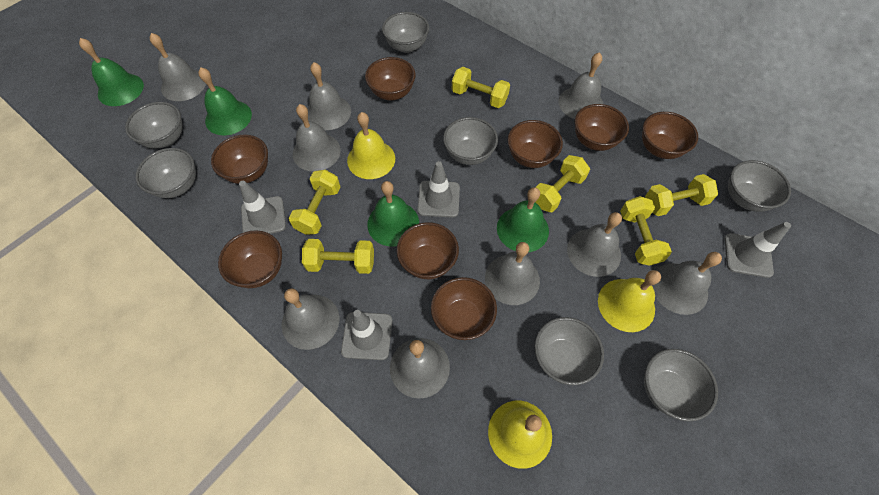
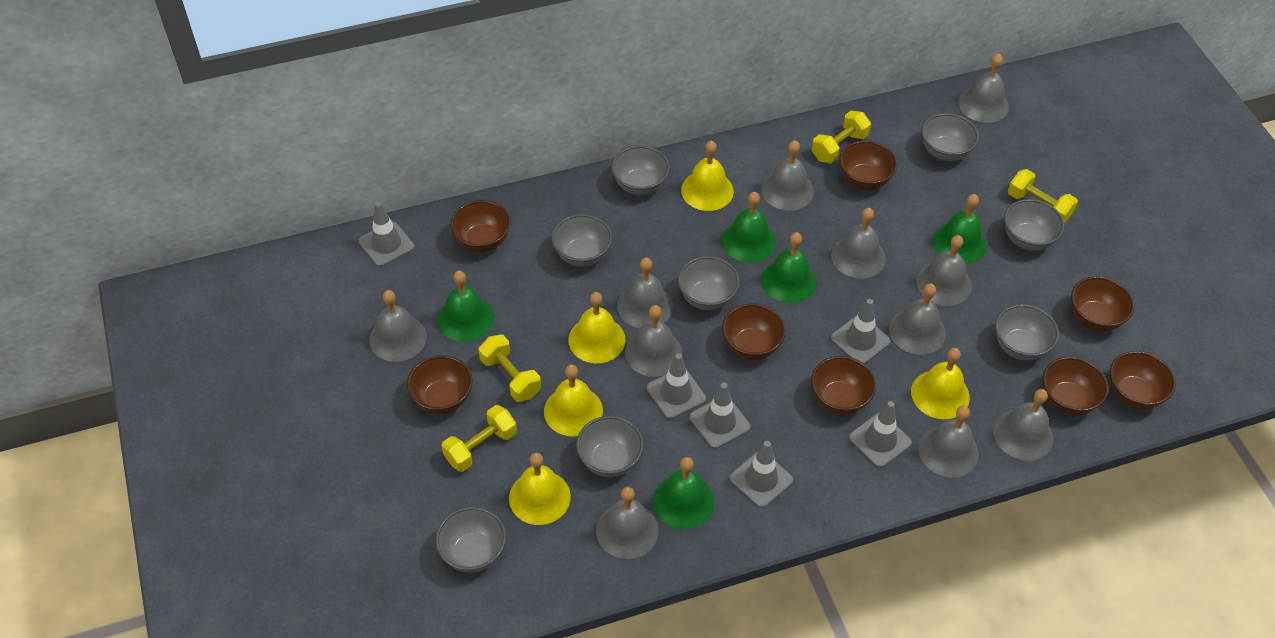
green bell: [79,38,144,106] [198,67,252,135] [367,181,419,246] [497,187,549,252] = 4 -> [437,271,494,342] [653,457,715,529] [722,192,776,262] [761,232,817,303] [932,194,987,264] = 5
grey bell: [150,33,206,101] [282,288,339,350] [293,104,341,172] [307,62,351,130] [390,338,450,399] [485,242,540,305] [558,52,603,119] [567,212,622,277] [652,252,722,315] = 9 -> [369,290,427,362] [596,487,658,559] [617,258,673,328] [625,305,682,377] [761,140,814,211] [831,208,886,279] [889,283,946,355] [916,235,972,306] [918,406,979,478] [959,54,1009,123] [993,389,1054,461] = 11
grey bowl: [125,102,183,149] [135,148,196,198] [382,12,429,53] [443,117,498,165] [535,317,604,385] [644,349,718,421] [728,160,791,212] = 7 -> [435,507,506,573] [552,214,612,267] [576,416,644,477] [611,145,670,195] [678,256,740,311] [922,113,979,161] [995,304,1059,361] [1004,199,1064,251] = 8
grey traffic cone: [239,181,286,234] [341,310,392,360] [417,161,460,218] [725,222,791,278] = 4 -> [358,202,414,267] [647,353,706,419] [690,383,751,449] [730,441,793,508] [831,299,891,364] [849,401,912,468] = 6
yellow bell: [347,112,395,179] [488,401,552,469] [598,270,661,332] = 3 -> [509,453,571,525] [544,364,603,437] [568,292,625,363] [681,140,734,211] [911,348,970,419] = 5
yellow dumbbell: [289,170,340,234] [302,239,374,274] [452,67,510,108] [535,155,590,212] [620,196,672,266] [645,174,718,216] = 6 -> [442,405,517,472] [478,335,541,402] [812,110,871,164] [1008,169,1078,223] = 4

